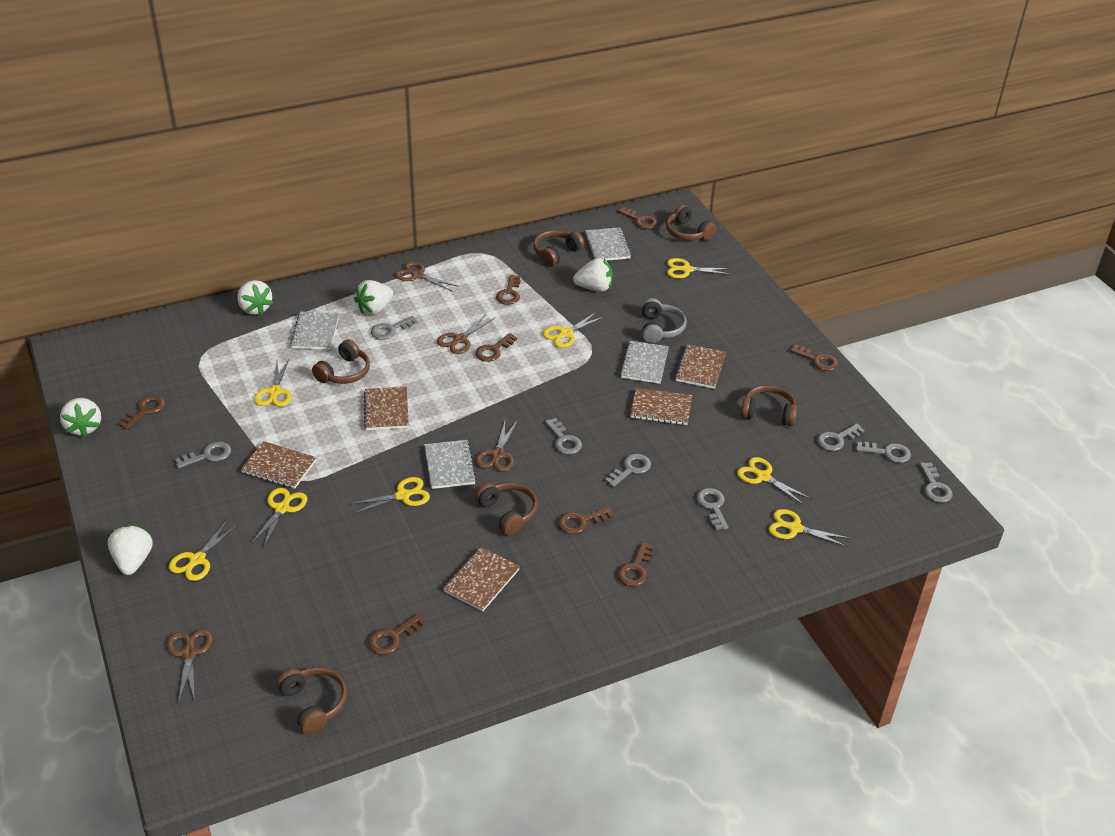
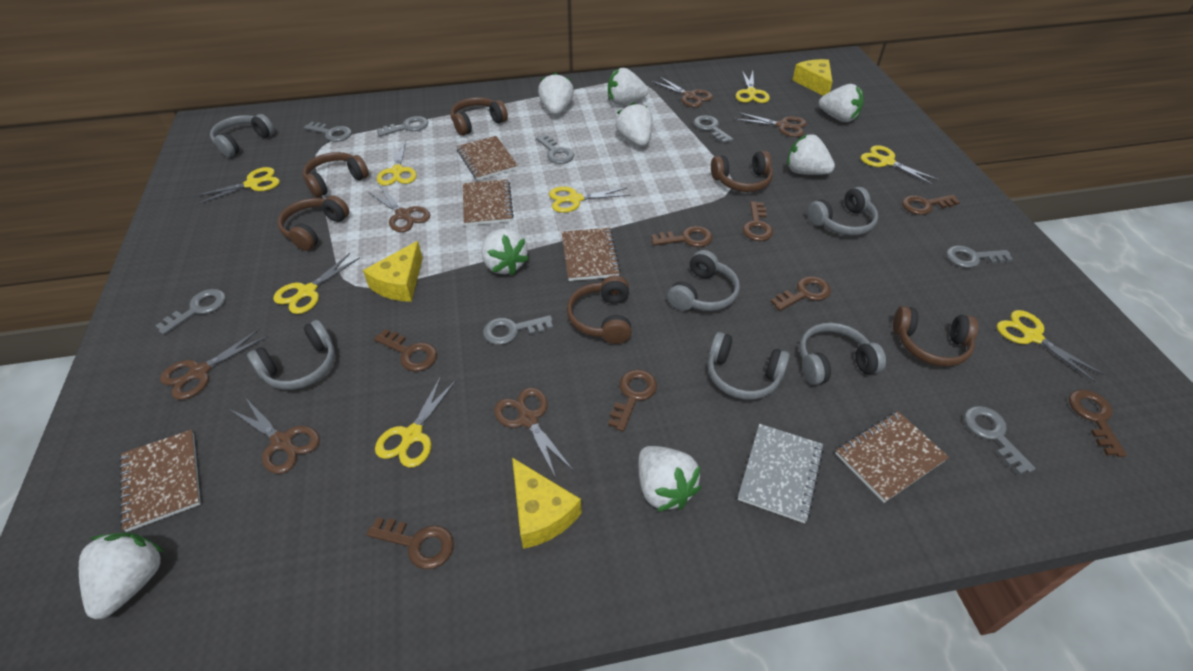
brown scissors: [167,629,212,704] [395,261,457,291] [437,314,495,354] [475,420,518,472] = 4 -> [160,328,268,400] [229,397,320,474] [368,186,430,232] [494,387,574,478] [652,76,713,107] [734,112,807,137] = 6
grey headphones: [642,298,687,343] = 1 -> [210,114,275,157] [247,320,335,390] [667,250,740,311] [708,332,790,400] [799,323,886,385] [807,187,878,235] = 6
grey notebook: [290,312,339,350] [424,440,477,489] [586,227,632,260] [620,341,669,384] = 4 -> [738,424,824,523] = 1
white strawberry: [60,398,101,437] [108,525,153,575] [237,280,273,315] [354,280,393,315] [573,258,613,292] = 5 -> [79,533,164,619] [482,228,529,275] [538,72,574,115] [608,68,648,105] [615,102,652,146] [639,446,701,512] [787,134,835,175] [819,84,863,122] = 8
yellow cheese: none = 0 -> [363,241,423,302] [512,458,582,549] [792,59,833,96] = 3

